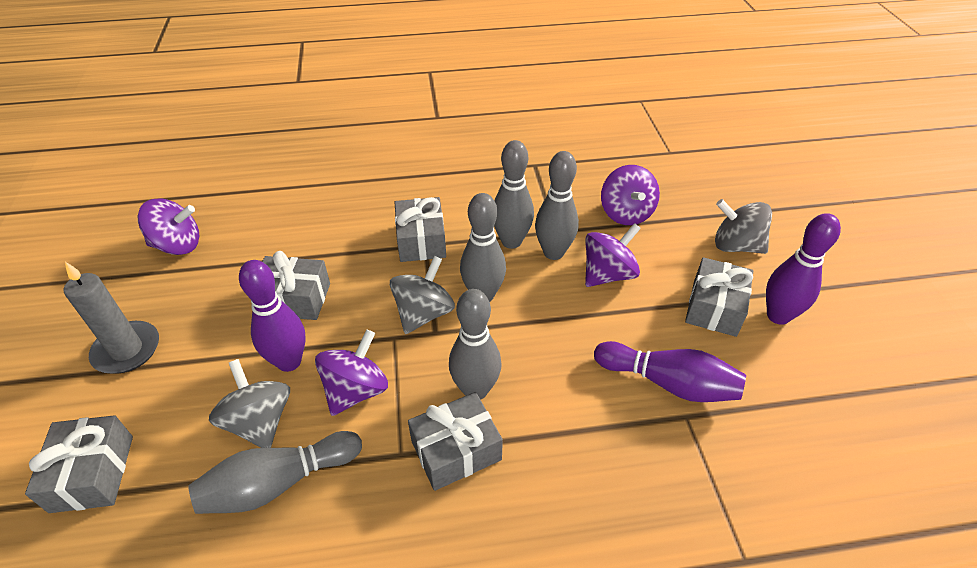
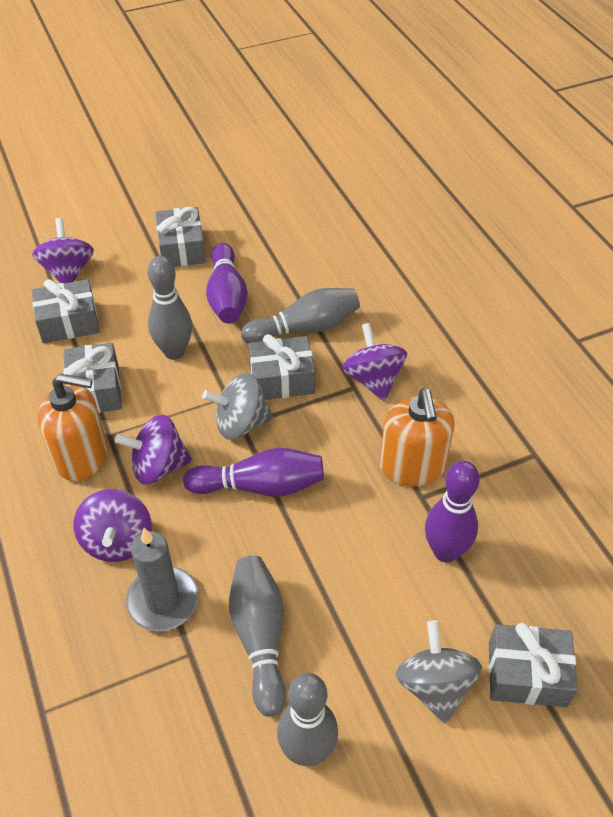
grey bowling pin: [188,431,362,514] [449,289,502,400] [460,193,506,302] [494,140,534,249] [535,151,579,260] = 5 -> [148,256,192,360] [229,556,286,717] [241,288,360,344] [277,673,338,766] = 4
grey spinning top: [209,359,290,448] [390,256,455,334] [715,199,772,254] = 3 -> [202,373,273,440] [396,620,482,724] = 2
orange soap dispenser: none = 0 -> [38,374,107,481] [380,388,455,486] = 2

